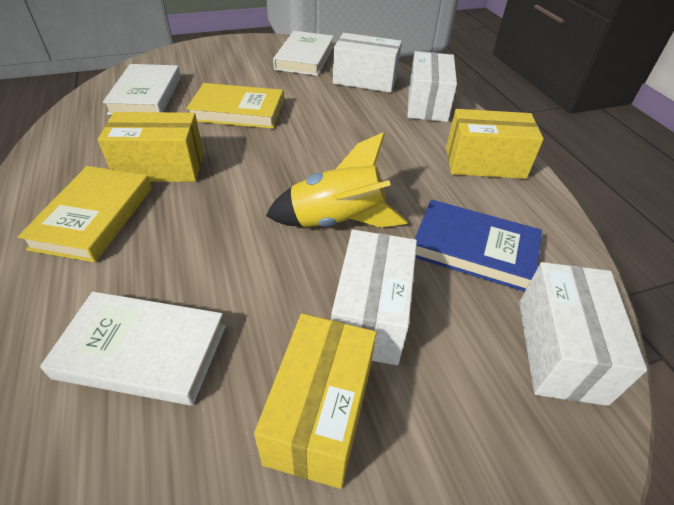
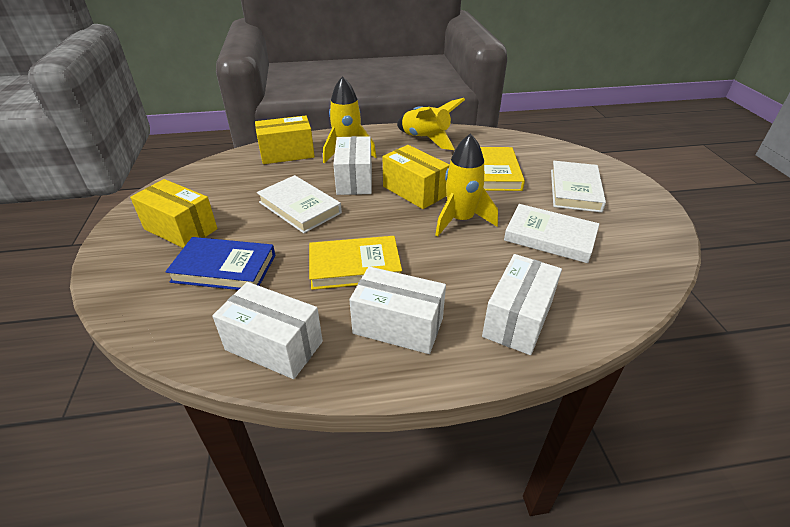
yellow rocket: [266,132,408,228] = 1 -> [323,76,377,164] [397,98,465,150] [435,133,498,237] = 3

